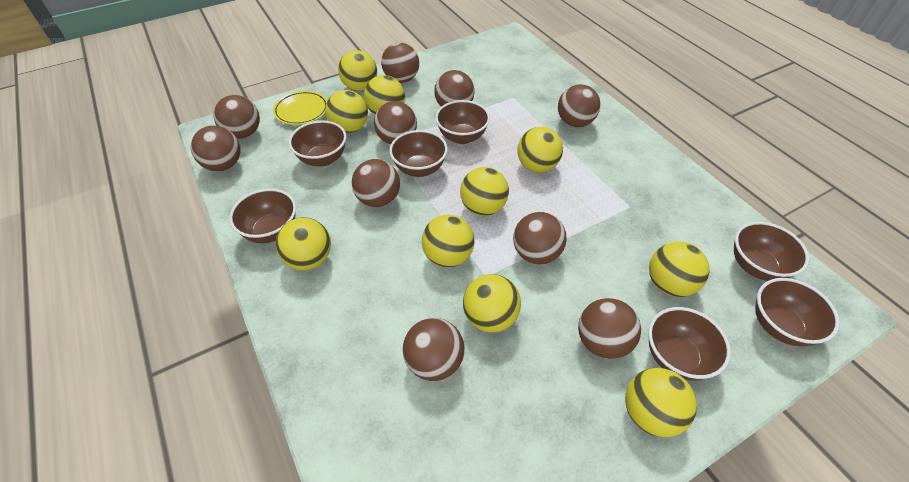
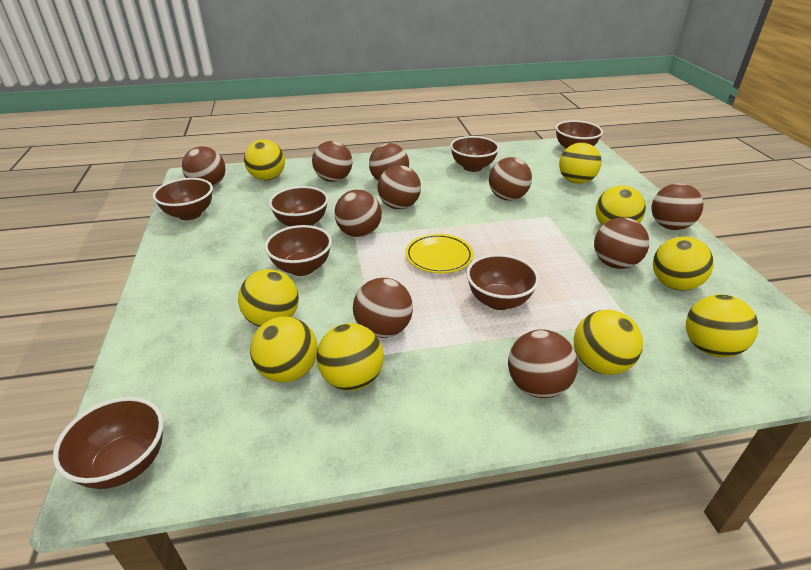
yellow ball: [276,217,331,270] [325,90,368,133] [338,50,377,91] [364,75,405,114] [422,215,474,267] [460,167,509,216] [463,274,521,333] [517,127,563,173] [625,368,697,437] [649,242,709,297] = 10 -> [238,269,299,327] [244,140,285,180] [250,316,318,383] [316,323,384,391] [559,143,602,184] [574,310,643,375] [596,185,646,225] [653,237,714,291] [686,294,758,357] = 9

